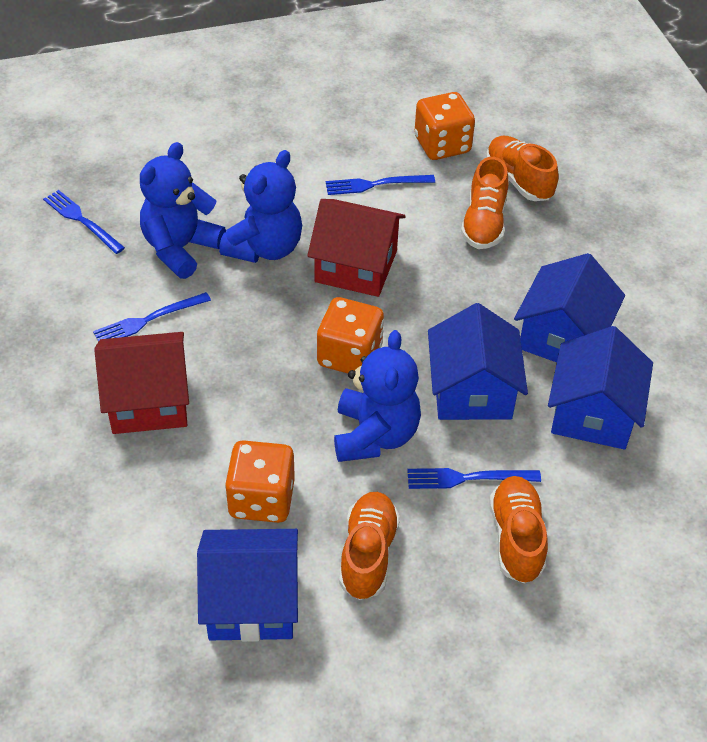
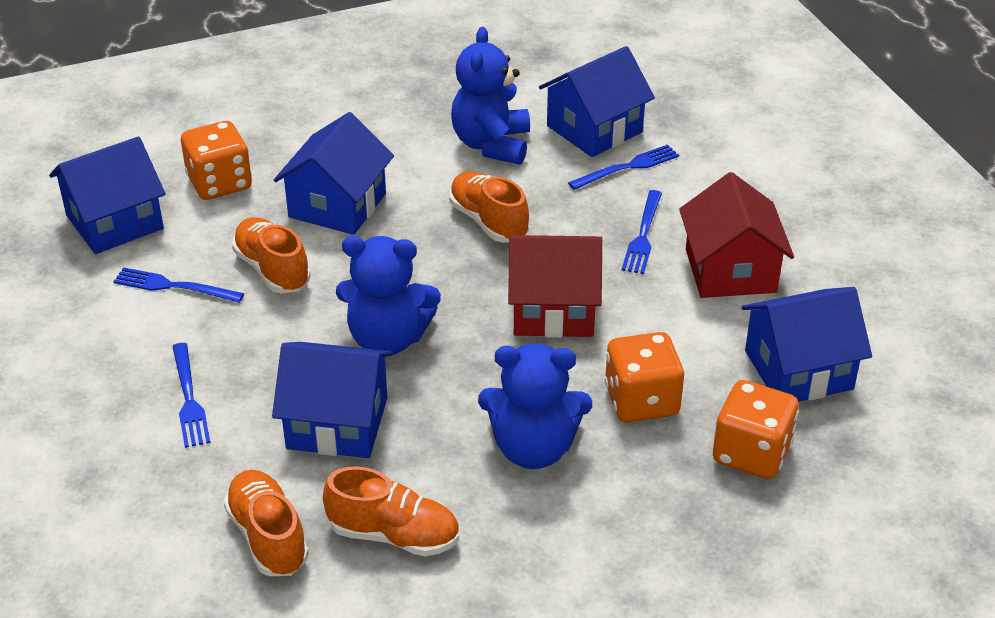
blue house: [197,529,298,642] [428,303,528,420] [514,253,625,362] [548,326,653,450] = 4 -> [49,136,165,254] [272,342,393,458] [274,112,394,235] [539,46,655,157] [741,287,872,402] = 5

